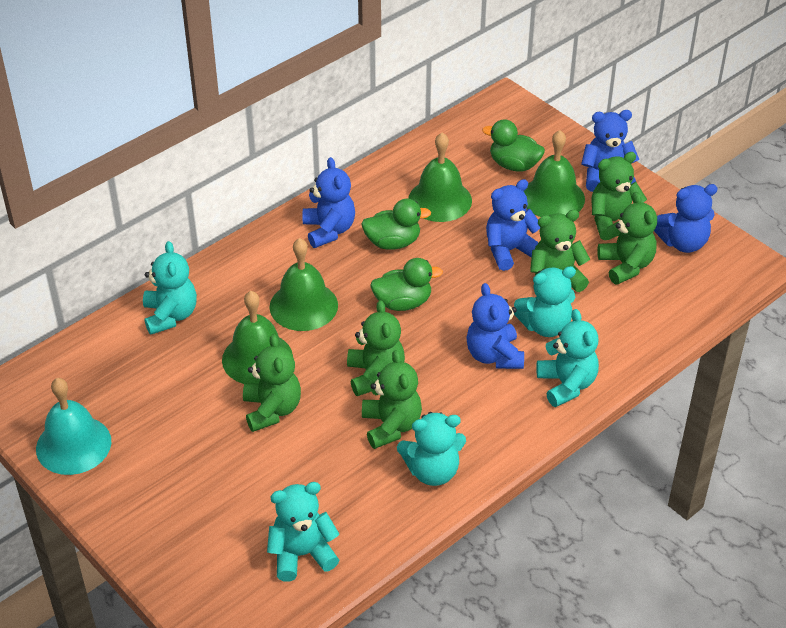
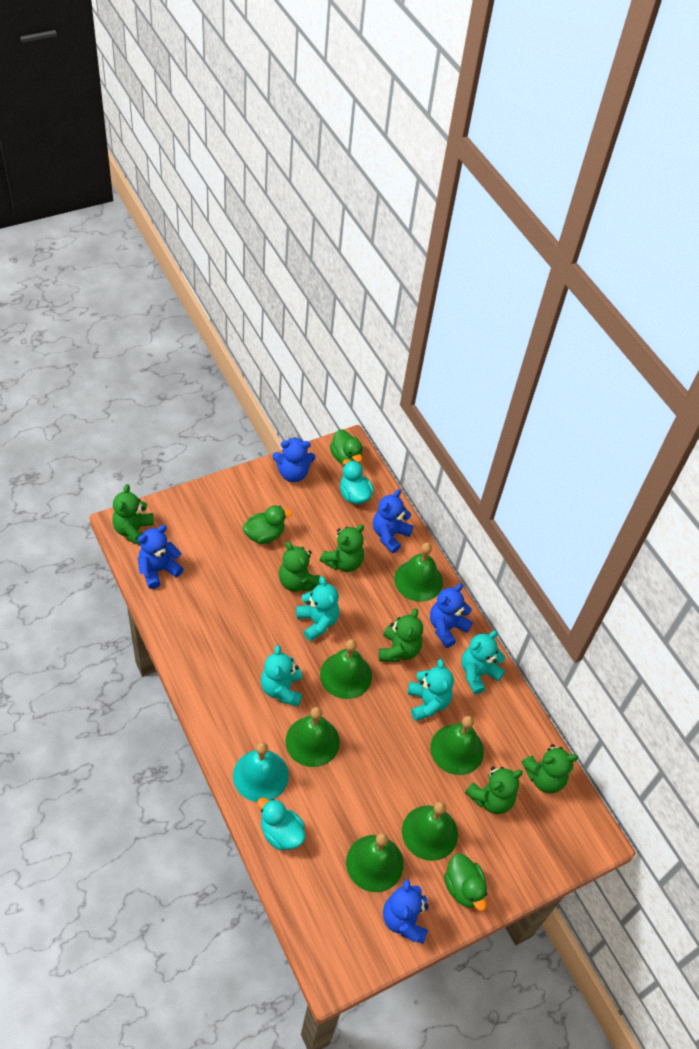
green bell: [222,291,293,384] [270,238,338,331] [408,133,472,222] [523,130,585,217] = 4 -> [285,707,340,767] [320,639,372,699] [346,833,403,892] [394,542,443,602] [402,801,458,861] [430,716,484,775] = 6
turquoise duck: none = 0 -> [257,798,305,850] [340,459,374,504] = 2
turquoise teddy bear: [143,241,197,335] [267,482,339,582] [397,412,466,486] [514,266,576,337] [536,309,599,407] = 5 -> [261,645,302,707] [296,576,339,641] [408,659,454,721] [461,631,505,694] = 4

